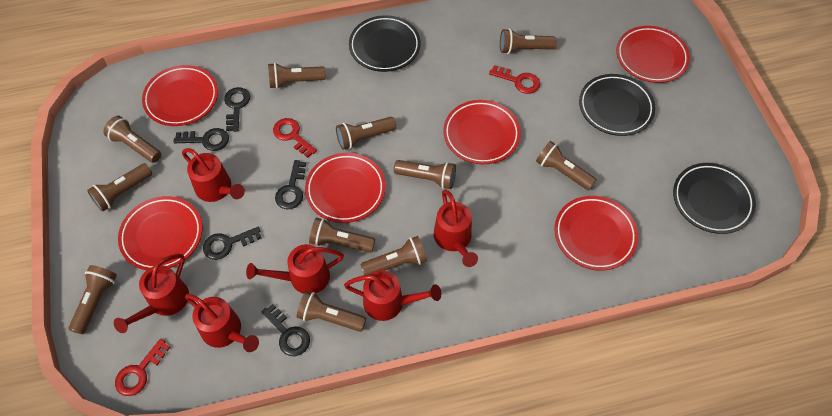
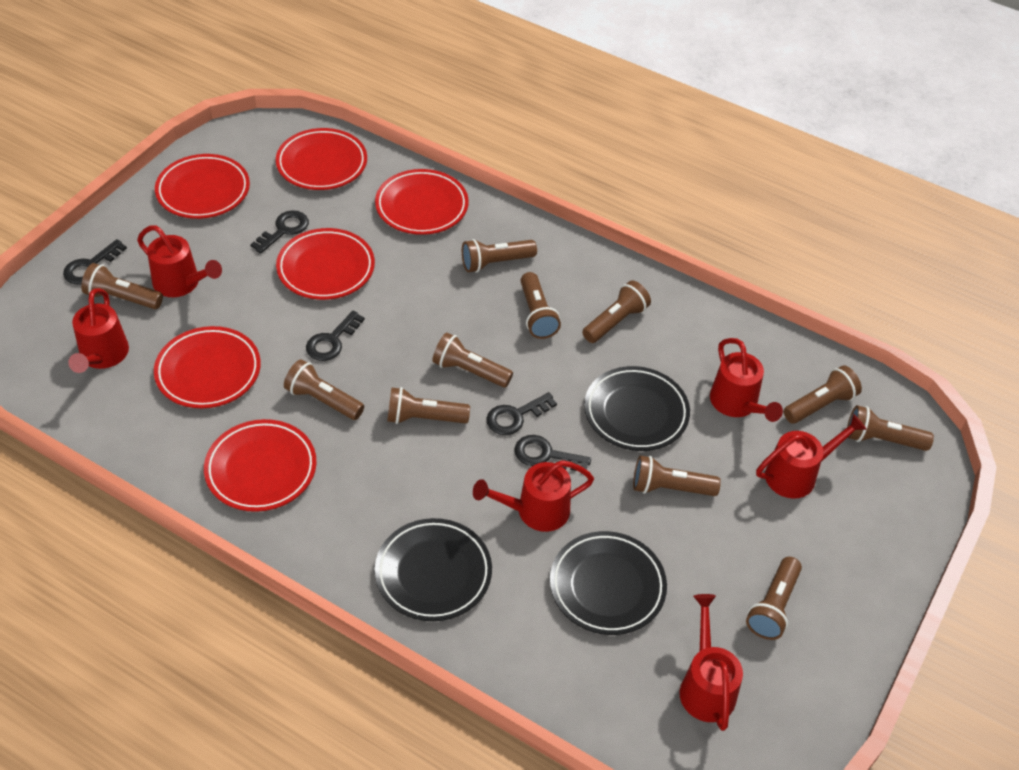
red key: [115,339,170,396] [273,118,317,158] [489,65,540,94] = 3 -> none = 0

